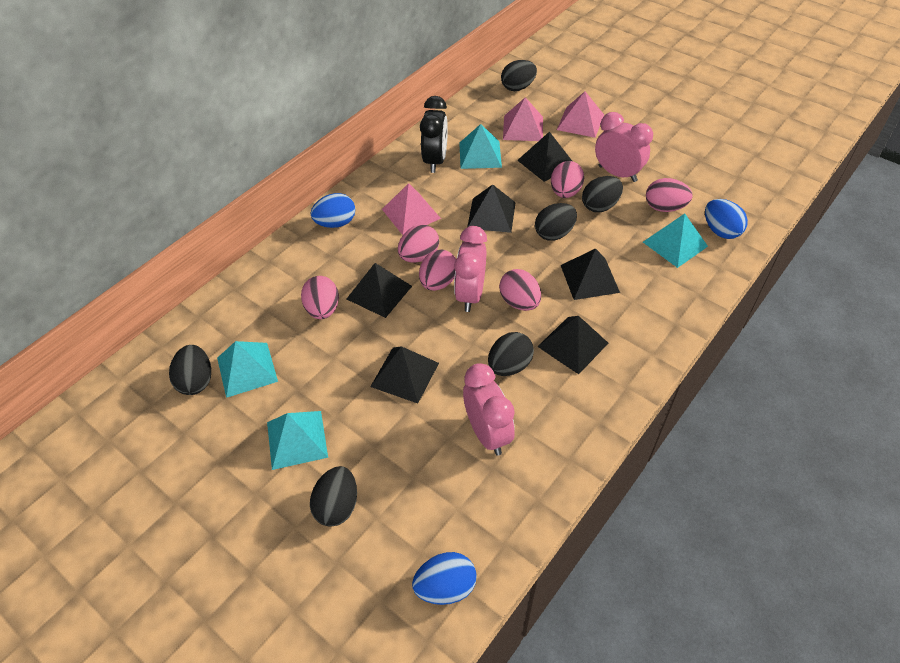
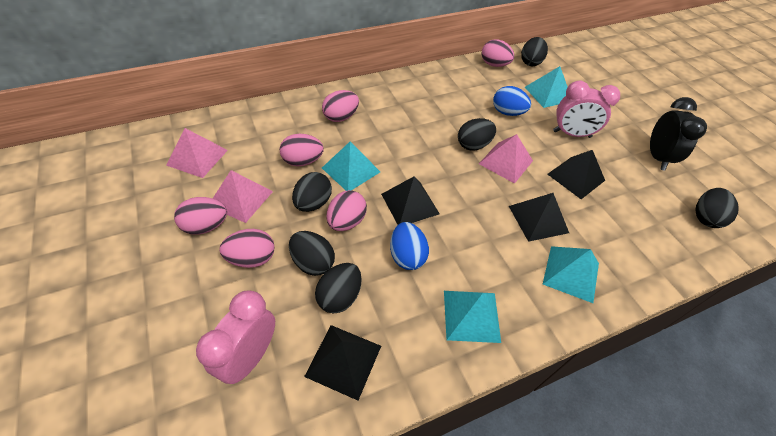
black pyramid: [347,263,412,318] [370,346,439,403] [467,184,516,233] [517,131,572,182] [537,316,608,374] [561,248,620,300] = 6 -> [304,325,381,400] [381,176,440,225] [509,193,569,242] [547,150,605,199] = 4
blue egg: [311,193,355,228] [412,552,477,605] [705,199,748,239] = 3 -> [390,222,429,270] [493,86,531,116] = 2
pink clock: [454,226,487,312] [463,363,515,456] [595,112,653,182] = 3 -> [196,290,275,384] [553,81,620,138] = 2

